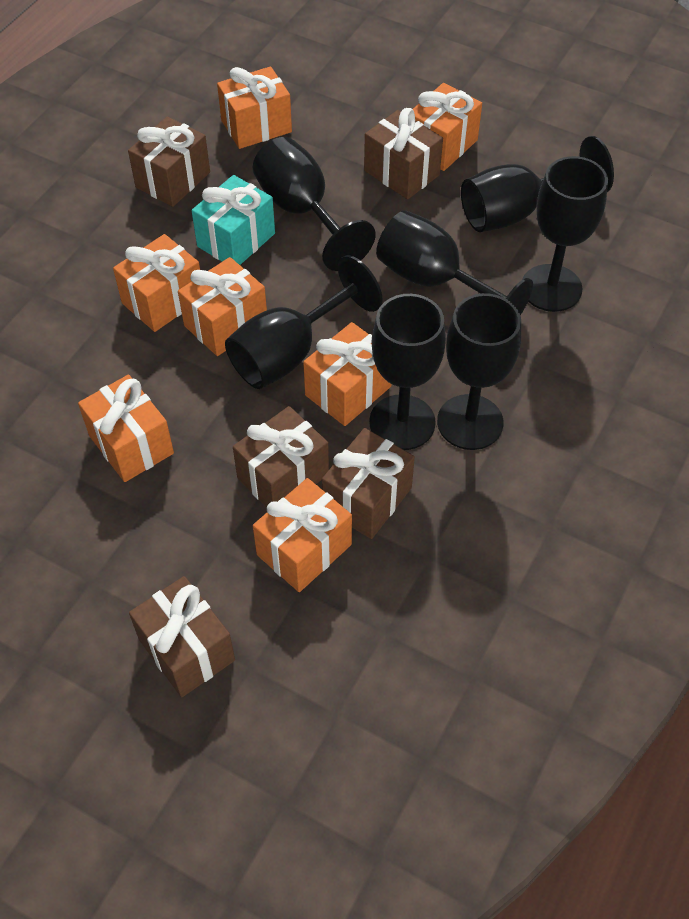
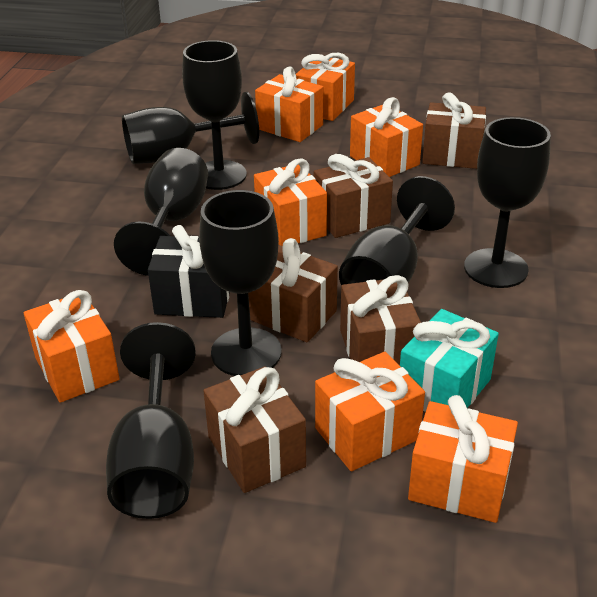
black gift: none = 0 -> [148,225,230,318] = 1

